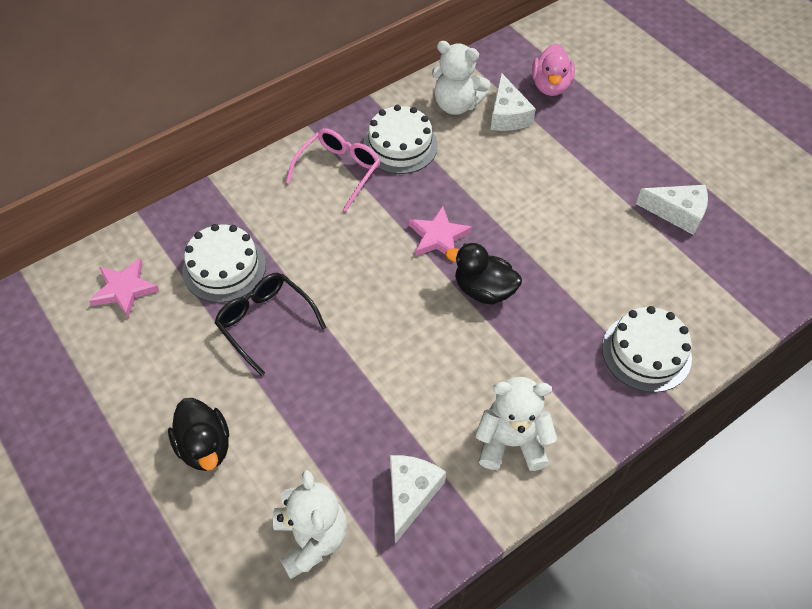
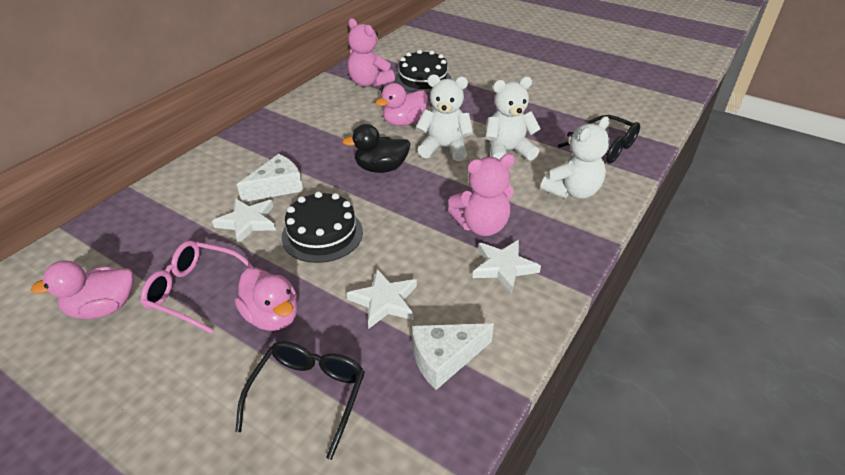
black cake: none = 0 -> [281,191,363,263] [395,50,451,93] = 2
black duck: [168,398,229,471] [446,243,522,305] = 2 -> [342,124,411,173] = 1
black glasses: [215,273,326,376] = 1 -> [235,341,365,460] [558,115,640,164] = 2
pink duck: [532,44,575,96] = 1 -> [31,261,134,319] [235,267,298,331] [375,83,428,126] = 3
pink star: [89,258,159,318] [409,206,472,256] = 2 -> none = 0
pink teddy bear: none = 0 -> [348,18,395,87] [448,154,515,236] = 2
white cake: [182,224,266,303] [363,105,438,174] [602,306,692,392] = 3 -> none = 0
white cheese: [390,455,446,543] [491,73,536,131] [636,185,708,235] = 3 -> [237,154,303,202] [412,323,494,390] = 2
white star: none = 0 -> [212,198,276,244] [347,269,417,329] [473,240,541,294] = 3

